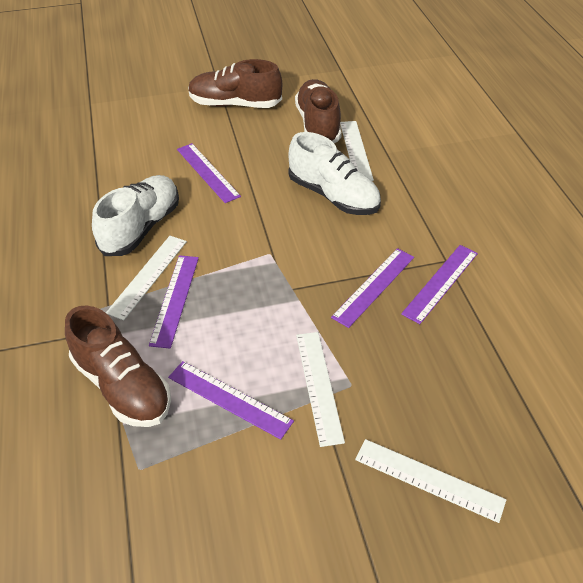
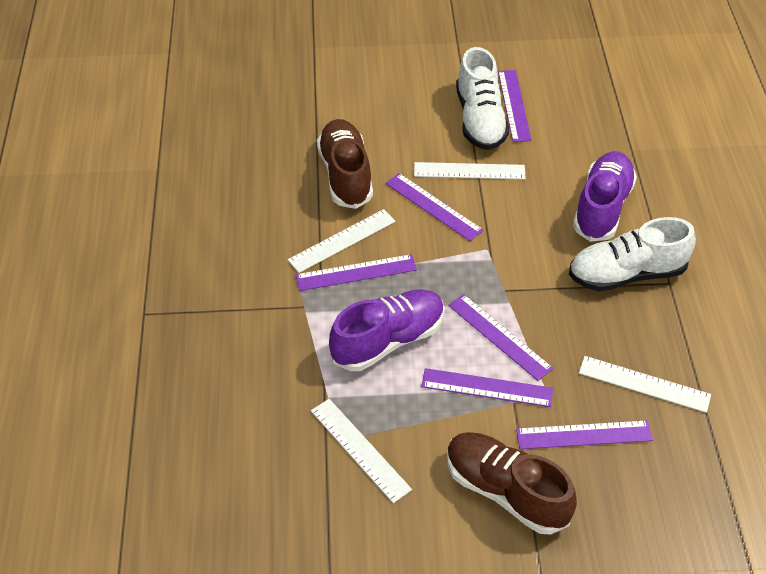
brown shoe: [65,305,171,427] [188,59,282,108] [295,79,342,143] = 3 -> [317,119,373,209] [447,432,577,535] = 2
purple ruler: [149,255,199,349] [168,361,294,440] [177,143,241,203] [331,248,414,328] [401,245,478,324] = 5 -> [296,254,417,291] [386,173,483,241] [421,368,553,407] [448,294,553,381] [498,70,532,142] [516,420,653,449] = 6
purple shoe: none = 0 -> [329,289,445,371] [573,151,637,242] = 2

